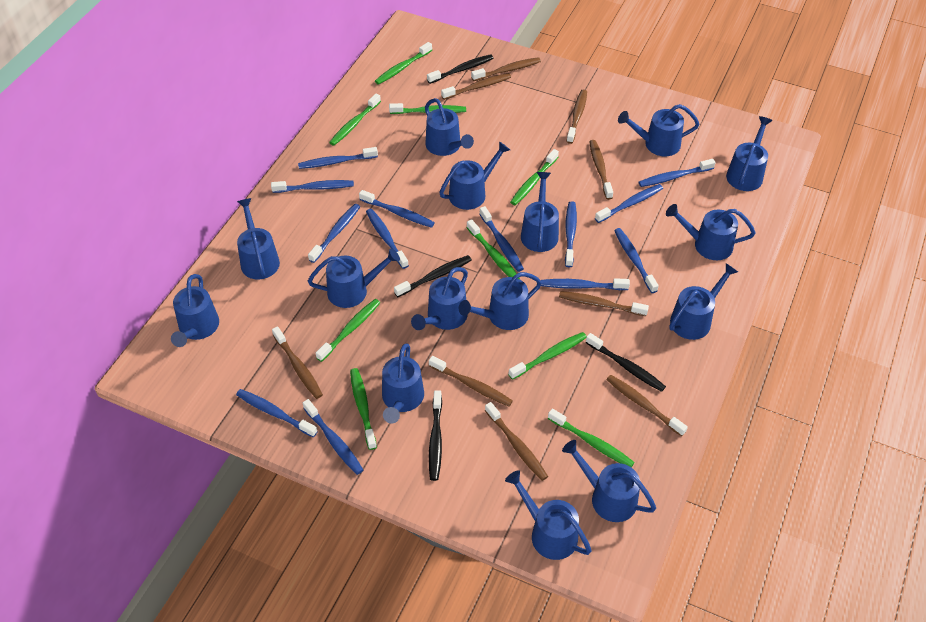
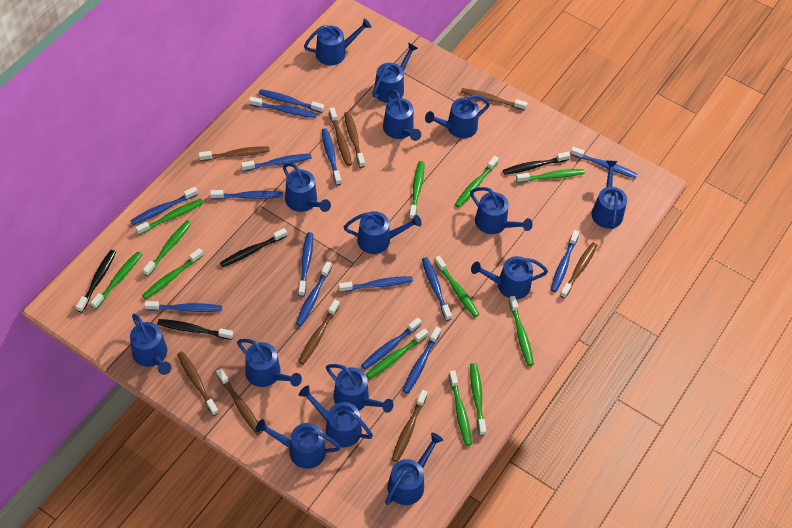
blue toothbrush: [236,389,318,437] [271,180,354,193] [298,147,378,169] [303,399,363,475] [308,204,360,263] [359,190,435,228] [366,209,409,269] [479,206,524,272] [541,278,630,290] [565,201,577,267] [595,184,663,223] [614,228,659,293] [639,159,716,187] = 13 -> [130,187,198,225] [144,301,222,312] [210,190,283,199] [241,154,312,171] [249,97,317,118] [259,89,324,113] [296,261,332,326] [298,232,313,297] [322,128,341,185] [338,276,413,292] [361,318,422,370] [403,327,441,394] [422,257,452,321] [551,230,579,292] [570,147,637,179] = 15
green toothbrush: [316,299,380,362] [329,94,381,146] [350,368,377,450] [375,42,432,85] [389,103,466,114] [466,219,520,279] [508,332,587,380] [510,149,559,205] [548,409,635,467] = 9 -> [90,251,142,309] [135,199,203,235] [142,248,203,300] [143,220,191,276] [366,328,428,379] [409,161,424,220] [434,256,479,317] [449,370,472,446] [455,156,499,208] [470,363,486,436] [509,296,534,366] [516,169,585,183] = 12

